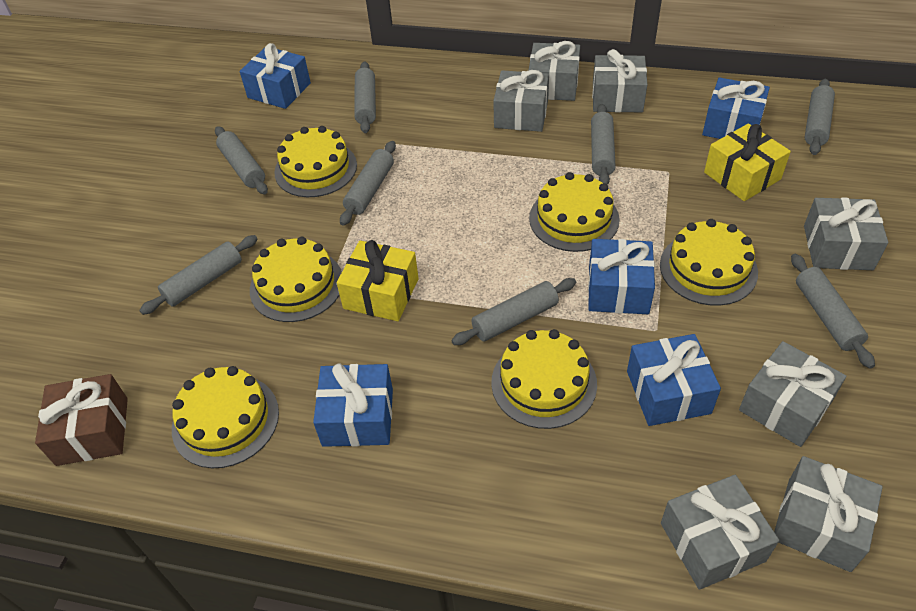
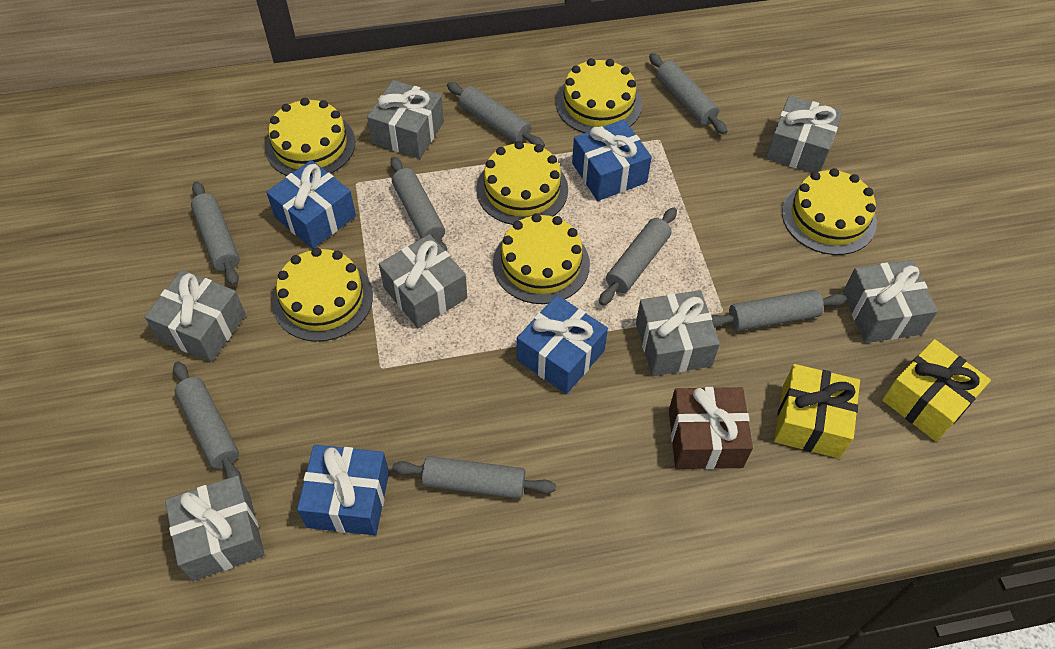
blue gift: [240,43,311,109] [313,364,393,447] [588,239,655,314] [627,334,721,426] [702,77,770,139] = 5 -> [266,160,356,249] [297,445,389,535] [517,295,608,394] [572,119,652,201] = 4

